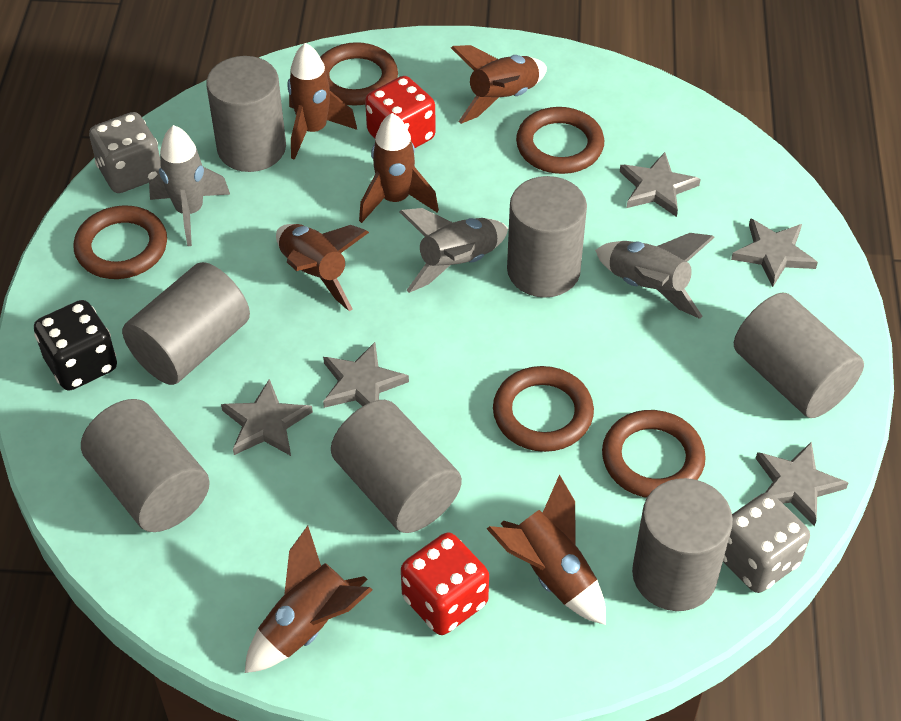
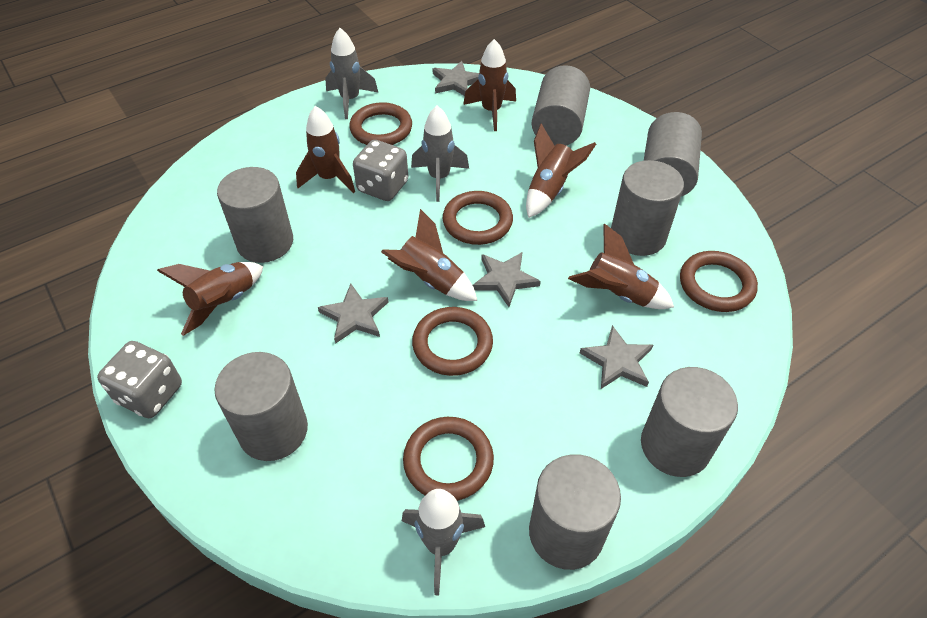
black dice: [34,300,117,391] = 1 -> none = 0
grey star: [221,379,313,456] [323,342,409,408] [620,152,701,217] [731,218,818,287] [756,441,848,526] = 5 -> [318,283,389,344] [432,61,479,96] [473,252,541,307] [580,325,653,389] = 4
red dice: [365,76,436,148] [401,533,489,635] = 2 -> none = 0

